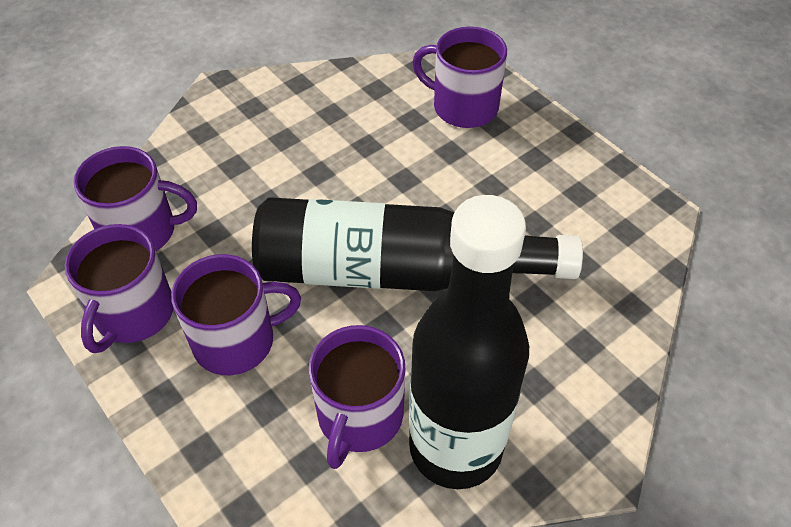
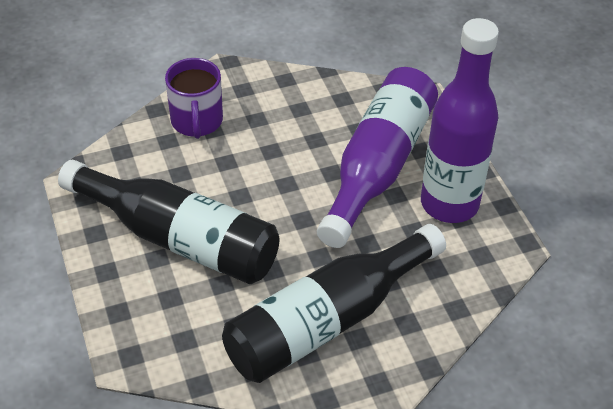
purple bottle: none = 0 -> [317,67,438,248] [421,18,499,223] = 2
purple mug: [65,224,174,353] [73,146,197,251] [171,254,301,375] [309,325,405,469] [412,26,507,128] = 5 -> [165,58,223,139] = 1

